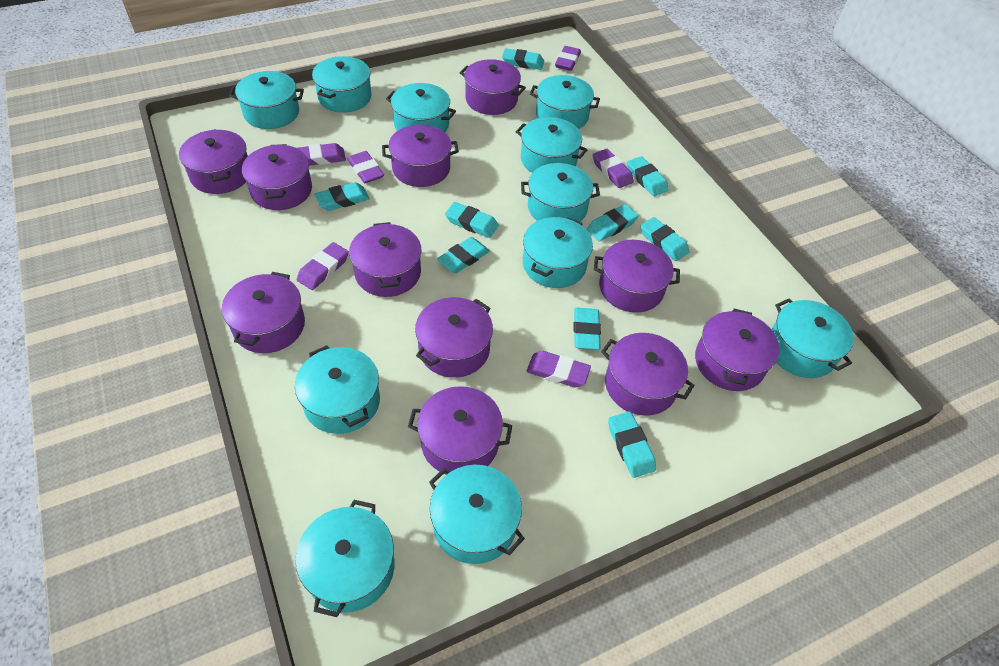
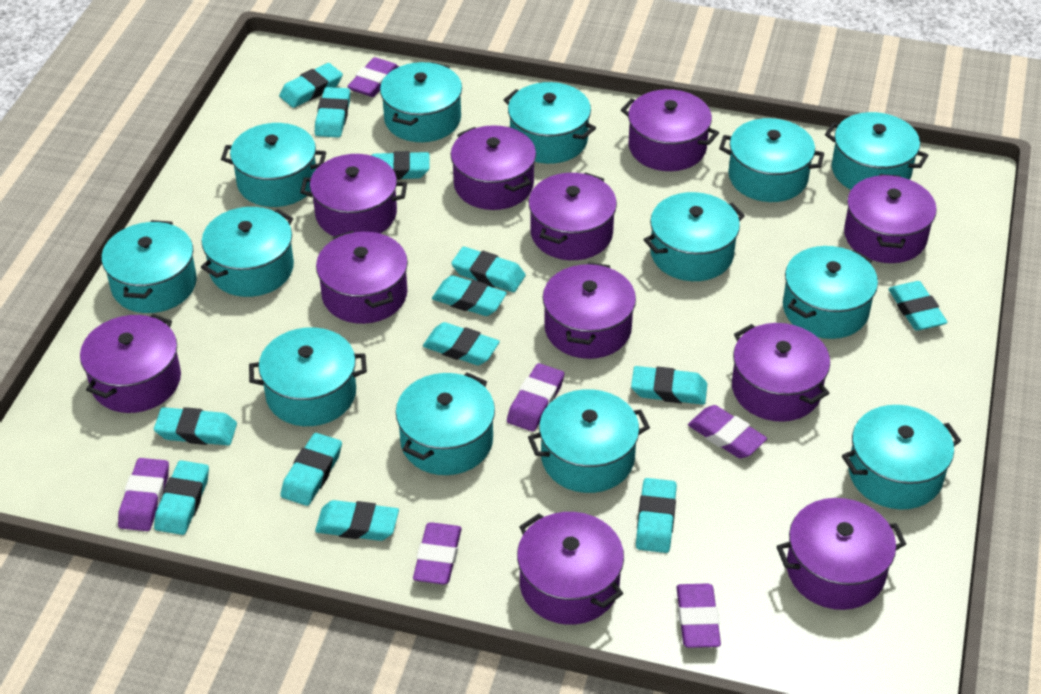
turquoise eraser: [314,182,370,211] [437,237,490,273] [445,202,499,238] [502,48,544,70] [574,308,601,350] [587,204,638,242] [608,412,656,478] [627,156,669,196] [640,217,689,261] = 9 -> [154,407,237,445] [154,460,209,535] [279,63,343,108] [281,433,342,506] [315,87,350,138] [315,500,399,541] [371,151,430,180] [423,322,500,365] [432,275,507,316] [451,247,526,292] [631,366,707,405] [636,478,677,553] [888,281,948,331] = 13
turquoise pot: [229,71,304,129] [295,345,380,434] [295,500,394,617] [312,56,371,113] [386,83,456,132] [429,465,525,564] [516,117,587,173] [521,163,600,222] [523,217,593,288] [530,75,600,129] [772,298,854,378] = 11 -> [102,220,197,313] [201,207,294,297] [221,123,326,207] [249,327,367,426] [380,62,462,142] [396,372,495,475] [504,82,596,164] [528,389,650,493] [644,192,745,281] [719,118,824,202] [783,246,878,339] [825,112,929,190] [842,405,961,509] = 13

